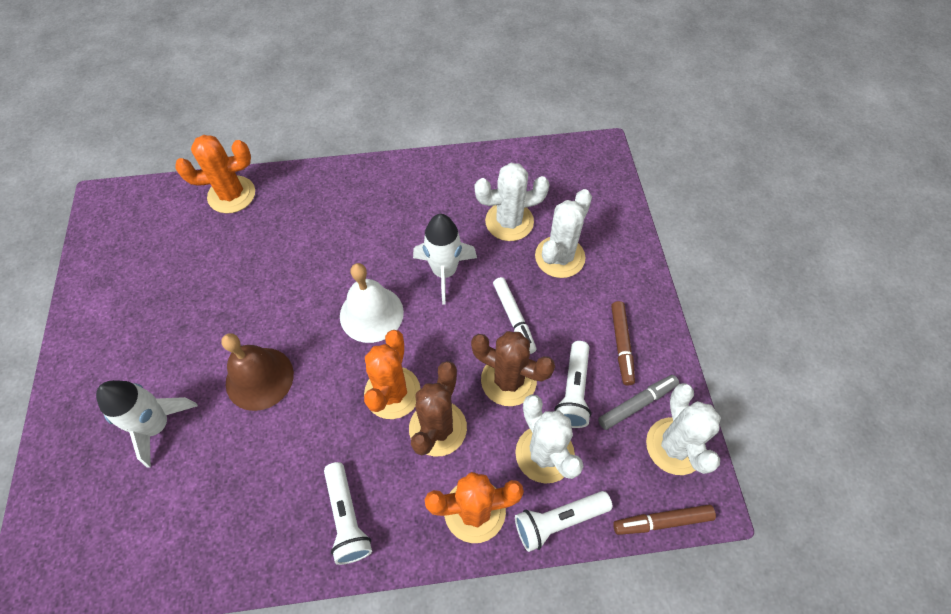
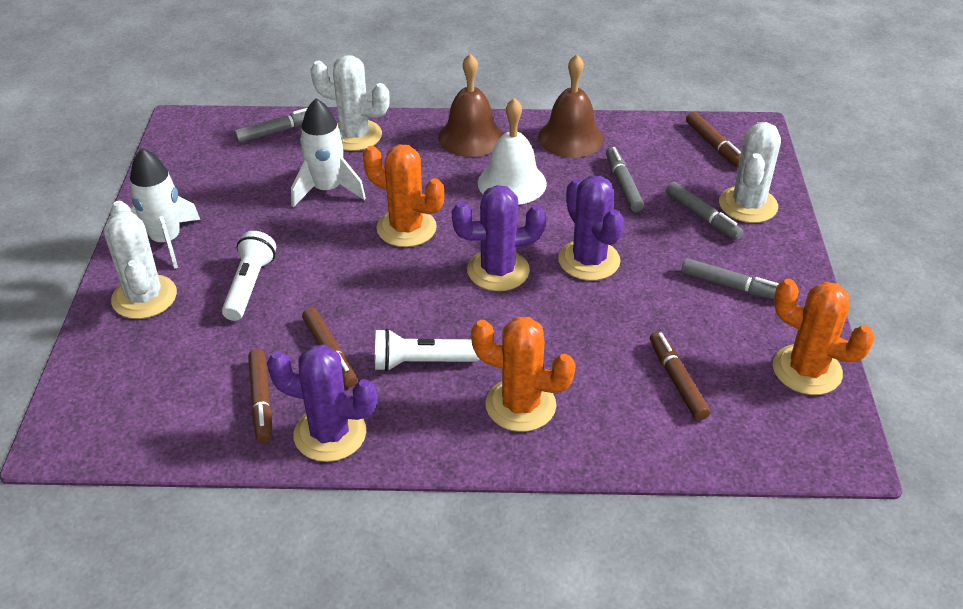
brown bell: [221,333,294,411] = 1 -> [438,54,503,157] [538,54,604,158] = 2
brown cactus: [409,361,467,457] [471,331,555,406] = 2 -> none = 0
brown marker: [611,301,635,385] [613,505,716,535] = 2 -> [248,349,272,443] [302,307,357,388] [650,331,710,420] [686,112,741,168] = 4
grey marker: [598,375,679,430] = 1 -> [234,108,307,143] [606,147,644,212] [666,182,743,240] [681,258,779,299] = 4
purple cactus: none = 0 -> [267,345,377,462] [452,185,546,291] [558,176,624,281] = 3
white cactus: [475,163,550,241] [515,394,584,484] [535,189,592,278] [646,383,721,475] = 4 -> [104,201,177,319] [310,55,390,151] [719,122,781,223] = 3
white flashlight: [324,462,372,565] [515,491,613,552] [555,341,591,428] = 3 -> [222,231,276,321] [375,328,479,371] = 2
white marker: [493,277,537,354] = 1 -> none = 0

